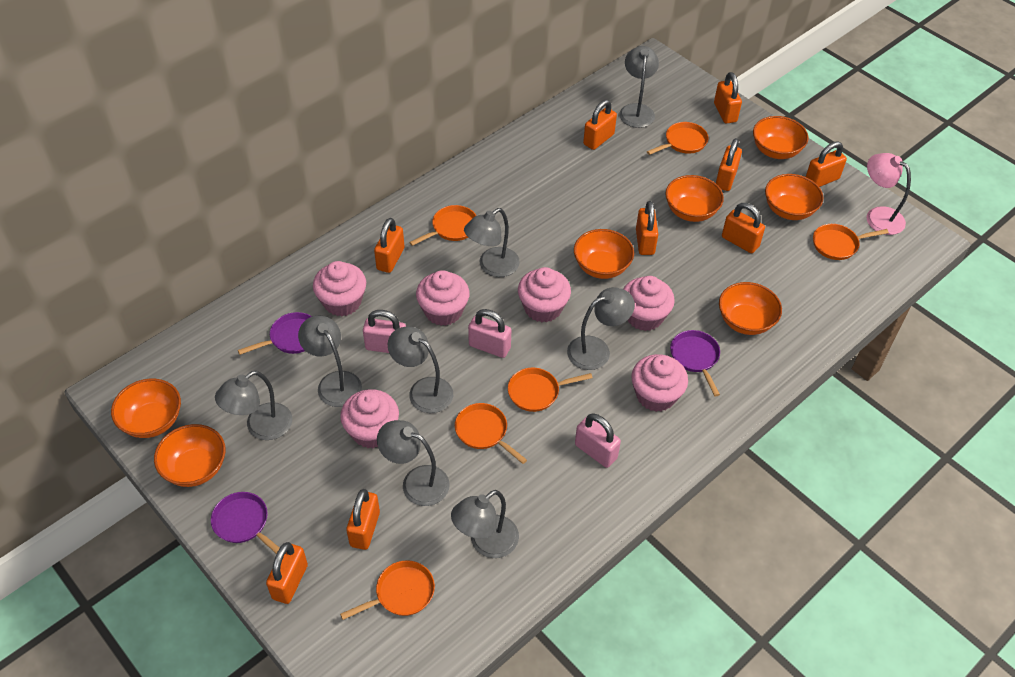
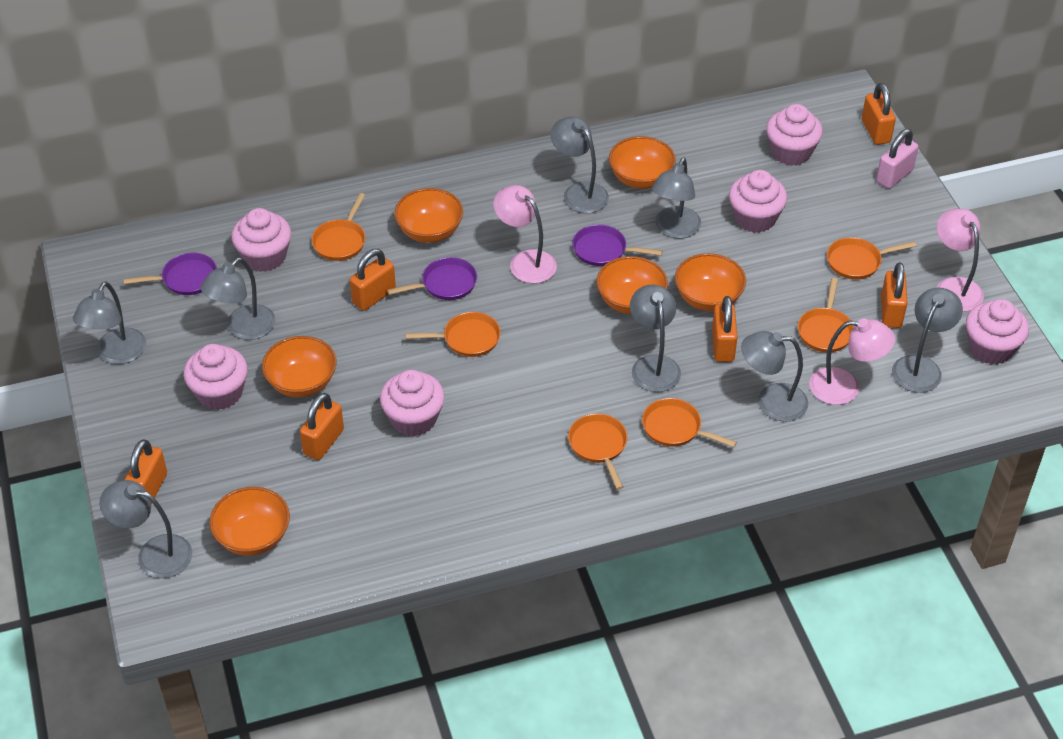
orange bowl: [111,378,181,438] [154,424,225,487] [574,229,634,279] [665,175,724,222] [719,282,782,335] [753,116,808,159] [765,174,823,220] = 7 -> [209,487,290,556] [262,336,336,398] [394,188,463,243] [596,256,668,314] [609,136,676,189] [675,253,746,311] = 6
orange padlock: [266,542,308,604] [346,489,380,550] [374,218,405,273] [583,100,617,150] [636,201,658,255] [714,72,742,123] [716,138,742,191] [722,203,765,253] [806,141,847,187] = 9 -> [125,439,167,504] [300,393,344,460] [350,249,396,311] [712,296,738,362] [862,83,896,145] [881,262,907,328] = 6
pink lamp: [867,153,911,235] = 1 -> [493,185,557,284] [809,319,895,405] [937,208,984,312] = 3
pink padlock: [363,310,406,353] [468,309,511,358] [575,414,621,468] = 3 -> [876,129,919,189] = 1

